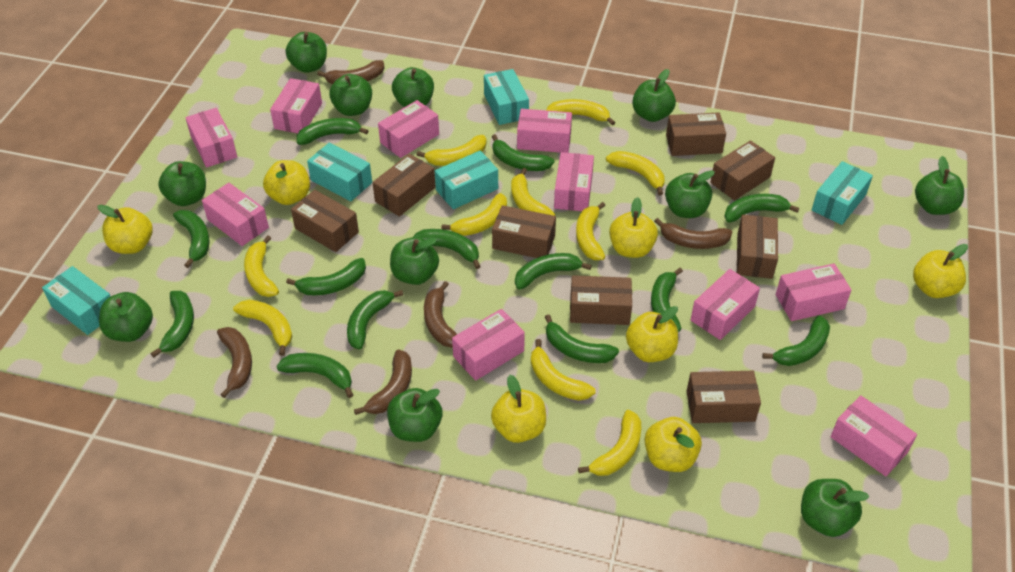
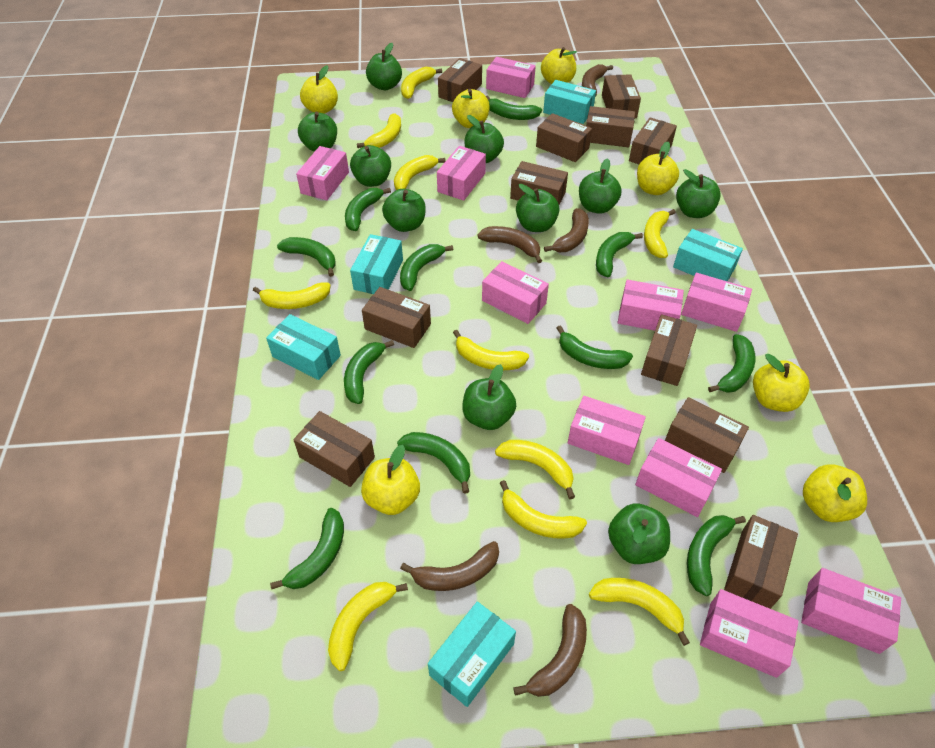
brown box: [291,190,359,252] [372,154,435,217] [492,205,556,258] [570,275,632,325] [666,112,726,156] [687,371,761,423] [710,140,775,200] [737,215,778,279] = 8 -> [293,411,375,487] [362,287,431,348] [438,58,482,102] [510,161,568,204] [536,113,592,162] [586,106,635,148] [602,74,641,118] [629,118,677,164] [641,314,697,386] [665,397,749,473] [724,515,798,609] = 11
green apple: [99,292,153,342] [158,161,206,206] [286,32,327,73] [329,74,372,116] [387,388,442,442] [390,237,439,285] [392,67,434,107] [632,69,676,122] [665,170,715,218] [801,479,869,537] [915,156,964,215] = 11 -> [298,111,337,152] [350,145,391,187] [366,43,402,90] [382,189,426,232] [462,364,516,430] [465,115,504,163] [516,184,560,232] [579,158,622,214] [608,503,670,564] [676,169,721,218] = 10
green banana: [151,291,194,358] [173,210,210,268] [276,353,353,398] [286,258,366,295] [297,118,369,145] [347,290,403,350] [413,229,481,269] [492,134,555,171] [515,253,592,290] [545,315,619,363] [651,268,683,332] [724,194,799,223] [762,315,830,366] = 13 -> [270,508,344,589] [277,237,336,277] [344,340,394,404] [345,188,391,231] [397,432,470,494] [400,244,453,291] [486,95,542,120] [557,325,633,369] [596,232,643,277] [687,515,746,596] [708,334,755,393] = 11

